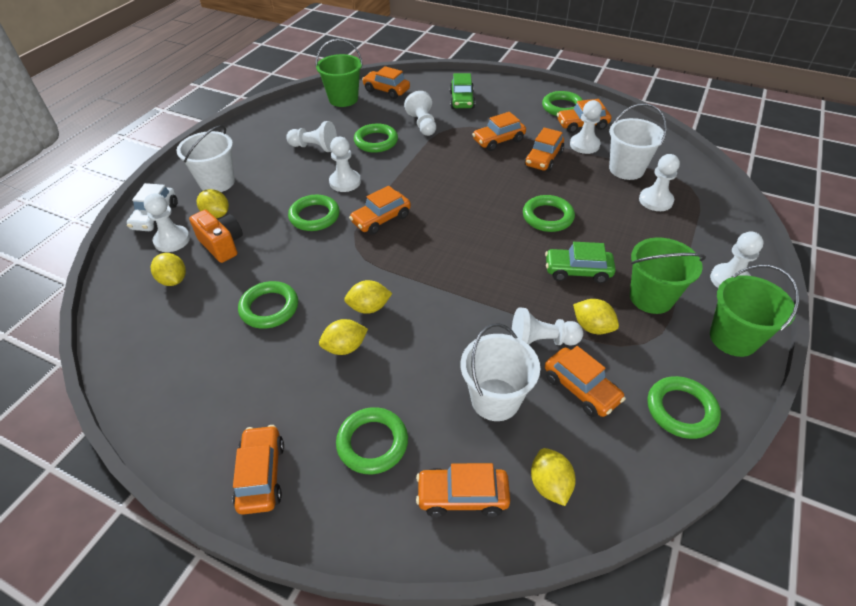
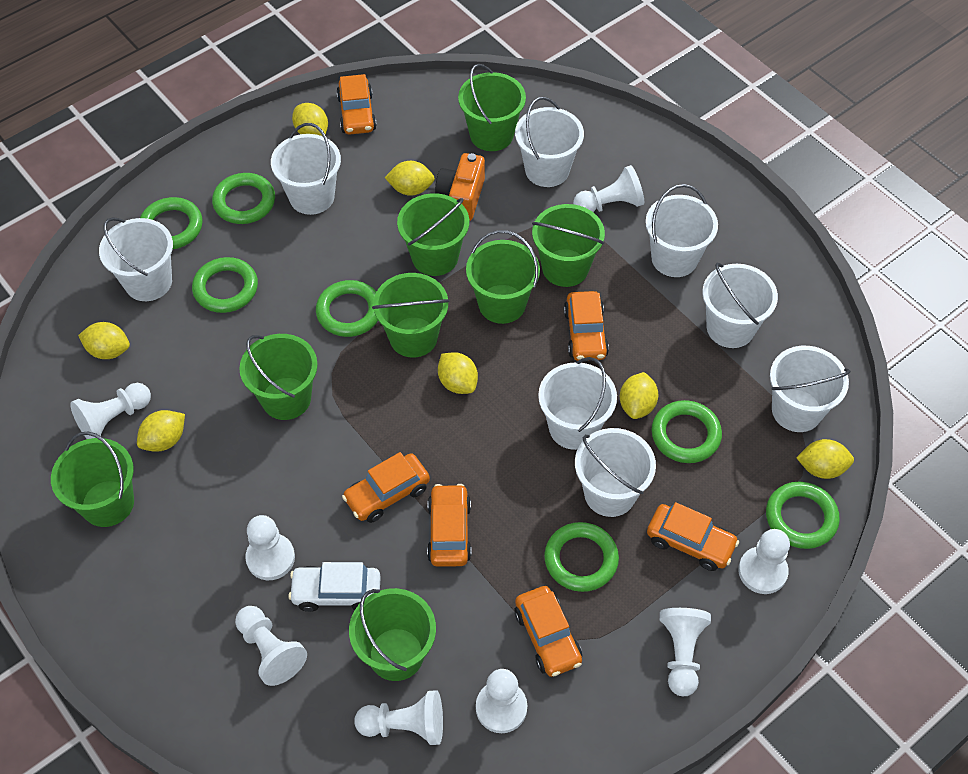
green bucket: [316,39,363,107] [630,237,706,314] [710,264,799,357] = 3 -> [51,431,134,527] [239,334,318,420] [349,588,436,681] [372,273,450,358] [397,193,469,276] [458,64,526,151] [466,230,540,324] [532,204,605,287] = 8
green car: [450,73,475,109] [545,242,616,283] = 2 -> none = 0
orange car: [232,425,284,515] [349,186,411,235] [362,66,410,99] [416,463,510,517] [472,112,526,151] [525,127,564,172] [545,346,626,417] [557,99,611,133] = 8 -> [336,74,377,135] [342,452,430,523] [427,484,471,567] [515,586,582,677] [564,291,609,361] [647,502,739,571] = 6
white bucket: [176,125,235,192] [461,323,540,421] [609,103,667,180] = 3 -> [99,217,173,301] [271,123,341,215] [515,97,584,187] [538,357,617,450] [575,428,656,517] [645,184,718,277] [702,263,778,348] [770,346,851,432] = 8
yellow lemon: [151,253,186,286] [197,189,229,218] [319,319,368,355] [344,280,392,314] [531,448,576,506] [573,299,619,334] = 6 -> [78,322,130,359] [137,410,185,452] [292,103,328,136] [385,161,435,196] [438,352,478,394] [620,372,658,419] [796,439,854,479] = 7

